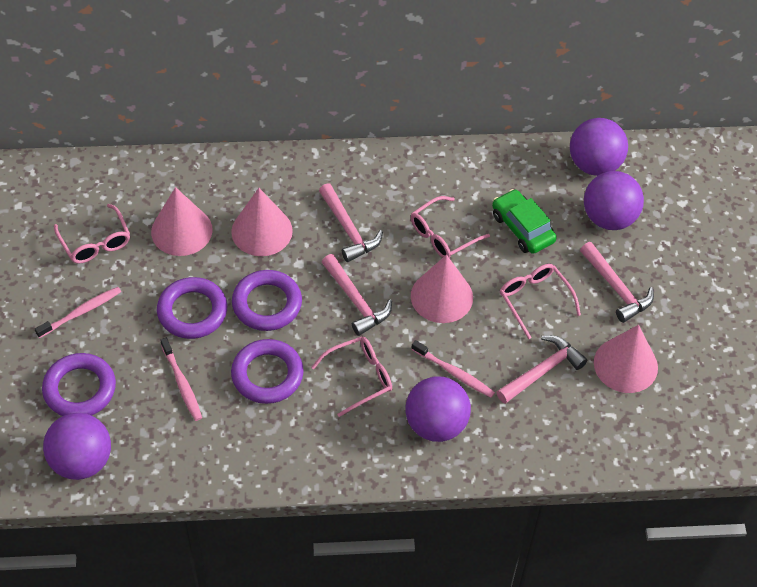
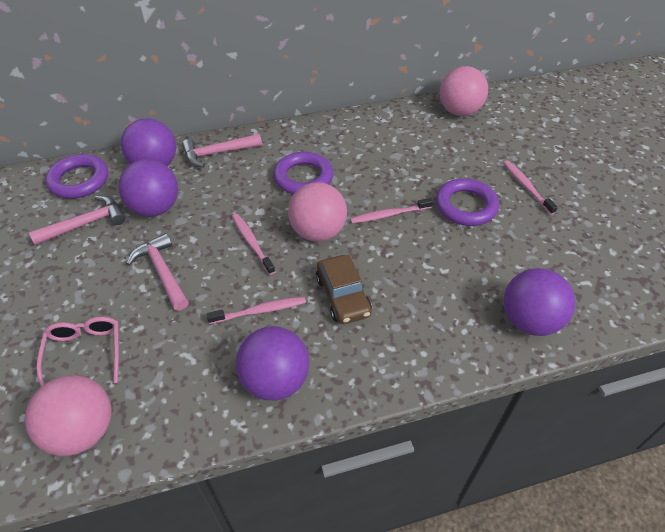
brown car: none = 0 -> [316,255,372,324] = 1
green car: [492,189,557,254] = 1 -> none = 0
pink ball: none = 0 -> [25,375,111,456] [288,182,347,242] [440,66,488,116] = 3
pink cone: [151,187,213,256] [231,188,293,256] [411,255,473,323] [594,325,658,393] = 4 -> none = 0
pink glasses: [54,204,130,264] [311,336,392,417] [411,196,490,258] [500,264,581,339] = 4 -> [36,317,119,387] = 1
pink hammer: [319,183,383,262] [322,254,392,336] [497,335,587,404] [580,242,654,323] = 4 -> [29,196,126,245] [127,233,189,311] [182,134,262,168] = 3
pink toothbrush: [35,287,121,338] [160,338,202,421] [411,340,495,398] = 3 -> [207,297,306,324] [232,214,276,275] [350,198,433,224] [503,160,558,215] = 4
purple ring: [42,353,116,416] [157,277,227,339] [231,339,304,404] [232,270,302,331] = 4 -> [45,154,108,199] [273,152,333,195] [436,178,499,226] = 3

